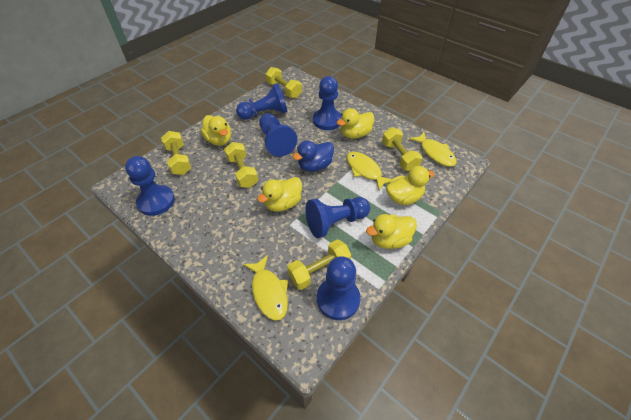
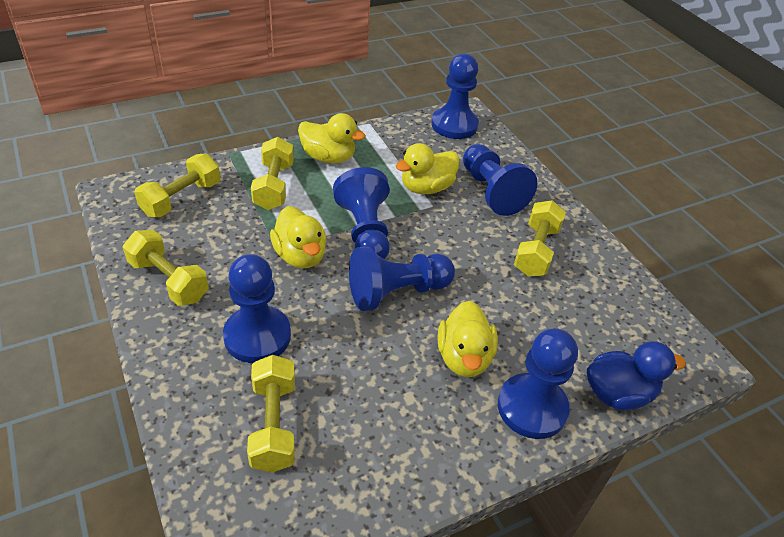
yellow duck: [200,115,231,146] [257,177,302,212] [337,108,374,139] [366,214,417,249] [386,166,434,205] = 5 -> [270,206,327,269] [298,113,366,163] [396,143,460,194] [438,301,498,377] = 4
yellow fish: [243,255,288,321] [347,152,392,190] [409,132,457,167] = 3 -> none = 0

